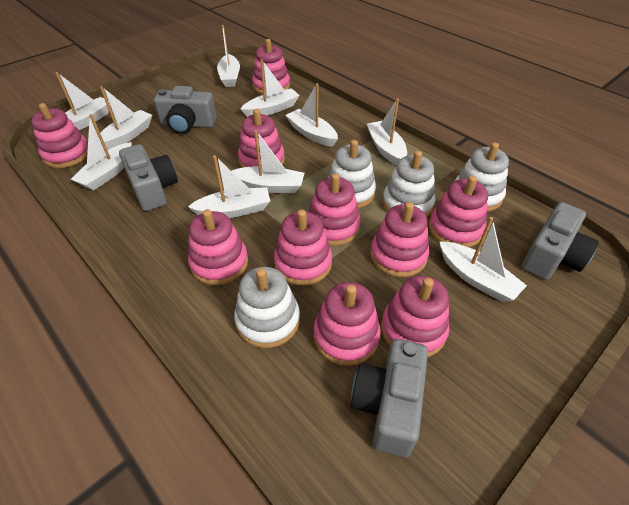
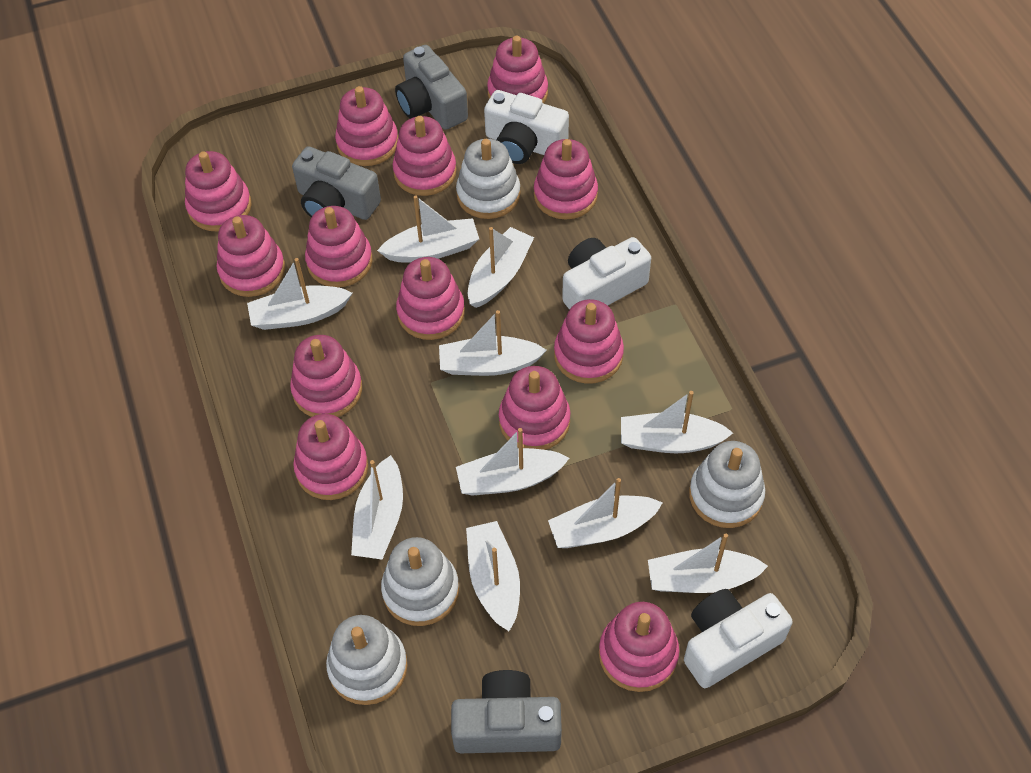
grey camera: [119,144,178,211] [154,86,217,134] [351,339,428,457] [522,202,599,280] = 4 -> [292,146,381,220] [395,45,468,130] [451,670,562,753] = 3
pink stacking toy: [31,103,88,168] [188,209,248,285] [238,109,285,168] [252,39,290,94] [274,210,332,286] [309,173,361,246] [313,282,381,366] [370,202,429,277] [381,276,450,357] [429,176,488,247] = 10 -> [185,151,252,231] [217,215,285,297] [290,335,362,417] [293,414,368,500] [305,206,372,287] [335,86,398,166] [393,116,457,196] [396,257,465,340] [487,36,548,104] [499,366,571,450] [534,139,598,220] [554,299,624,384] [599,602,679,692] = 13
white camera: none = 0 -> [484,90,569,164] [562,237,651,310] [684,589,793,688] = 3

